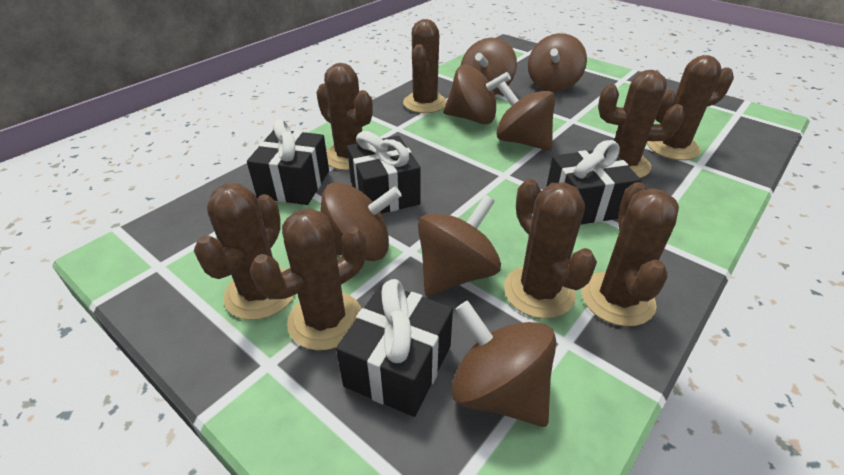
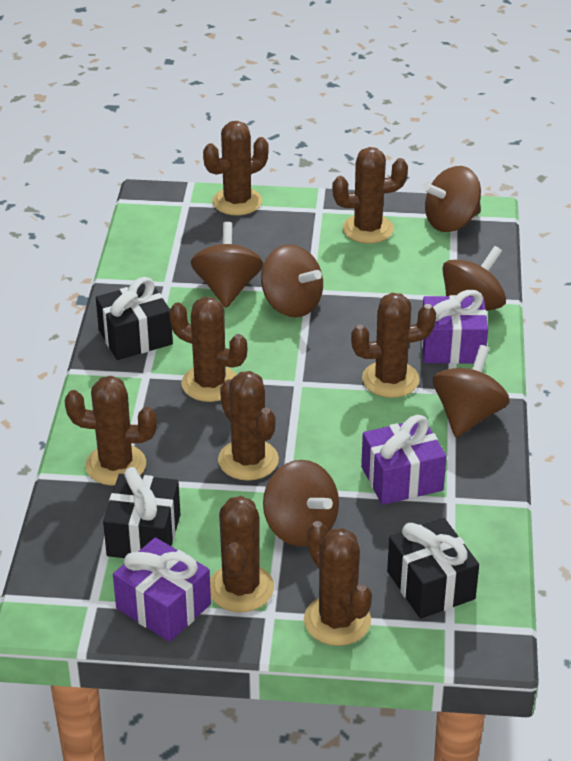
black gift: [247,119,329,205] [336,279,453,417] [347,131,421,214] [546,140,641,224] = 4 -> [96,277,173,360] [103,467,180,558] [387,518,479,619] = 3
brown spinning top: [321,182,402,261] [418,195,501,296] [443,64,511,124] [451,301,556,427] [461,38,517,95] [496,81,555,151] [528,33,587,92] = 7 -> [191,222,263,308] [261,244,323,317] [263,460,339,546] [423,166,481,232] [433,345,509,437] [442,246,506,311] = 6
purple gift: none = 0 -> [113,537,211,642] [361,415,447,505] [422,290,488,364] = 3

